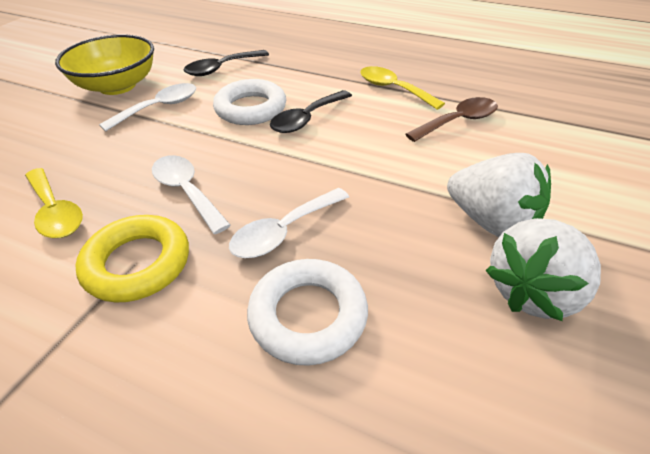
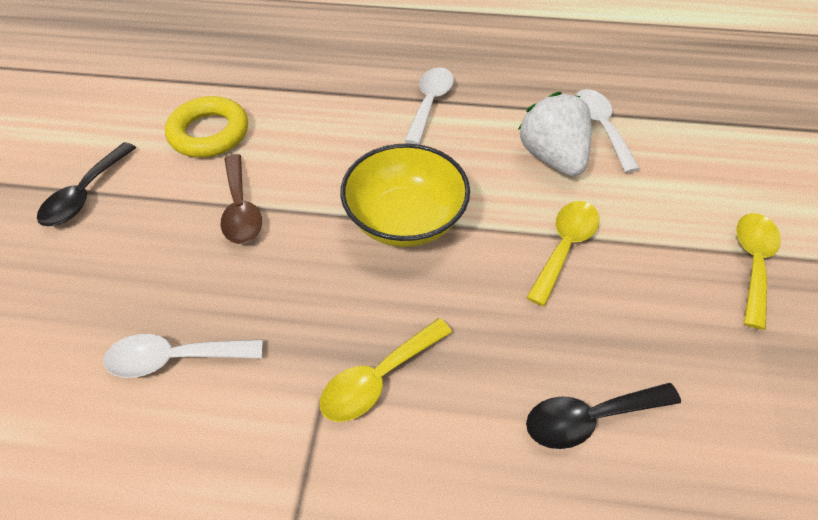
white ring: [213,79,286,125] [247,259,368,366] = 2 -> none = 0
white strawberry: [447,153,551,237] [485,218,601,321] = 2 -> [518,92,592,176] = 1
yellow spoon: [25,168,83,238] [360,66,445,110] = 2 -> [320,318,452,422] [526,201,599,306] [736,213,781,330] = 3

